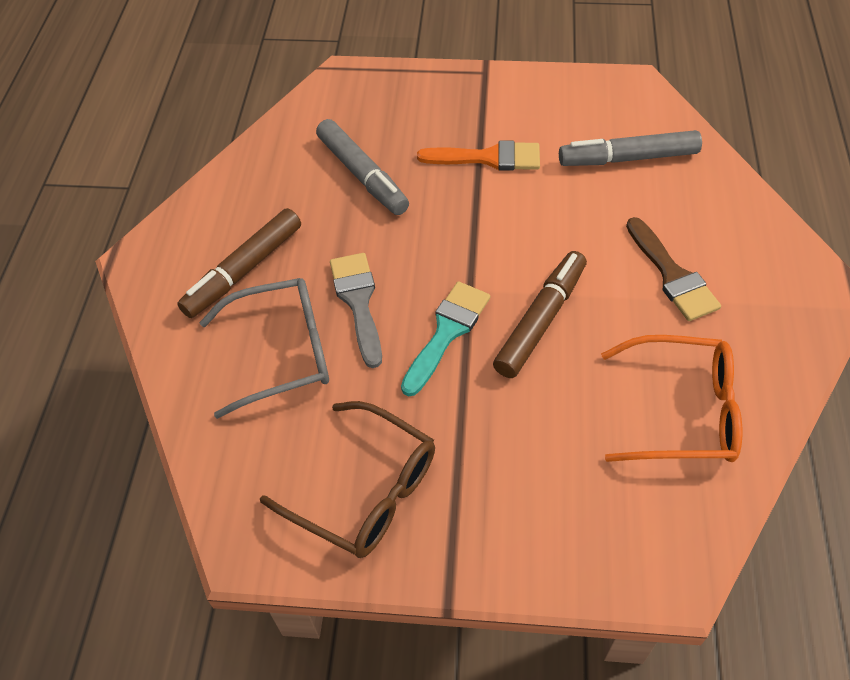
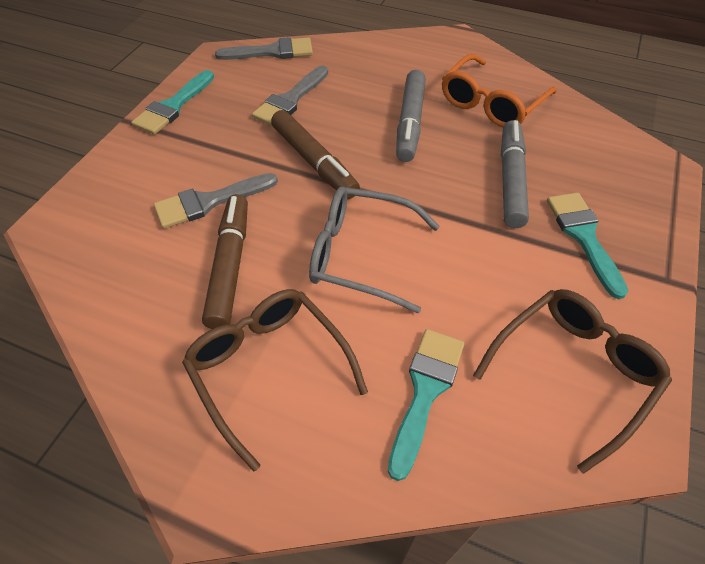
brown brush: [626,217,721,321] = 1 -> none = 0
brown glasses: [260,401,435,558] = 1 -> [182,289,368,472] [473,289,672,474] = 2
grey brush: [330,253,382,368] = 1 -> [154,173,278,229] [215,37,313,60] [252,66,328,126] = 3
orange brush: [417,140,540,171] = 1 -> none = 0
turquoise brush: [401,281,490,396] = 1 -> [131,70,214,135] [388,329,465,481] [547,192,628,299] = 3

